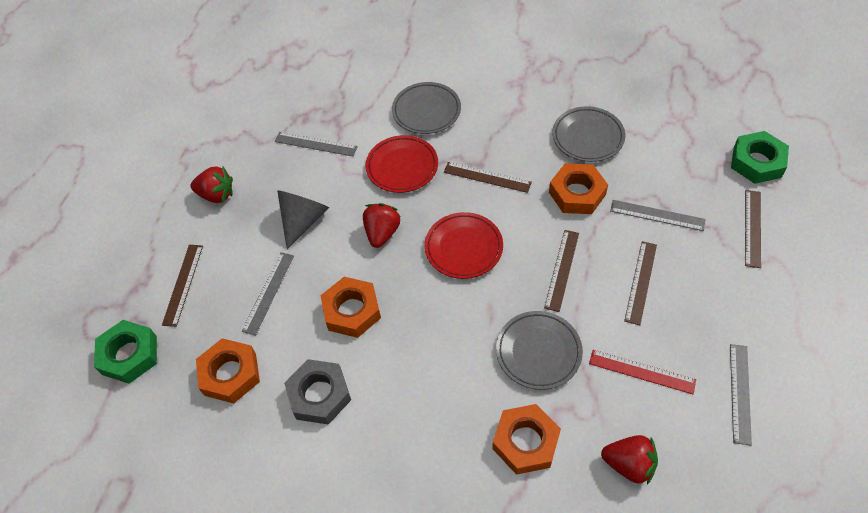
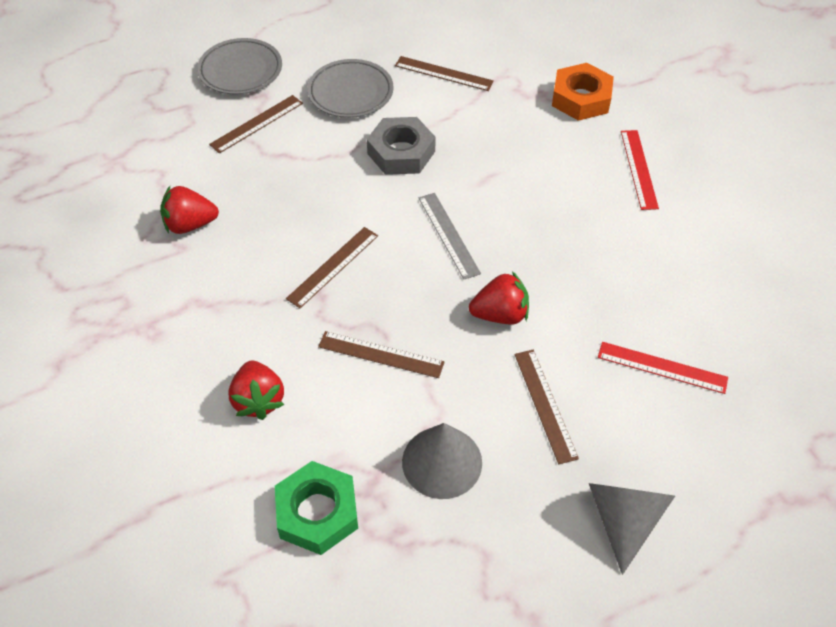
green nut: [94,320,157,384] [731,131,789,184] = 2 -> [275,461,358,555] = 1
grey cone: [277,191,329,249] = 1 -> [402,423,482,499] [589,483,675,575] = 2
grey plate: [392,82,461,134] [496,311,583,390] [552,106,625,162] = 3 -> [197,38,282,94] [307,59,394,118] = 2
grey ruler: [242,252,294,336] [275,132,358,156] [610,200,705,231] [730,344,752,446] = 4 -> [418,193,481,279] = 1
orange nut: [196,338,260,403] [320,277,381,338] [492,404,561,475] [549,163,608,214] = 4 -> [552,63,614,121] = 1
red plate: [366,135,438,193] [425,212,503,279] = 2 -> none = 0
red ruler: [589,350,696,394] = 1 -> [598,342,728,394] [621,130,659,210] = 2

